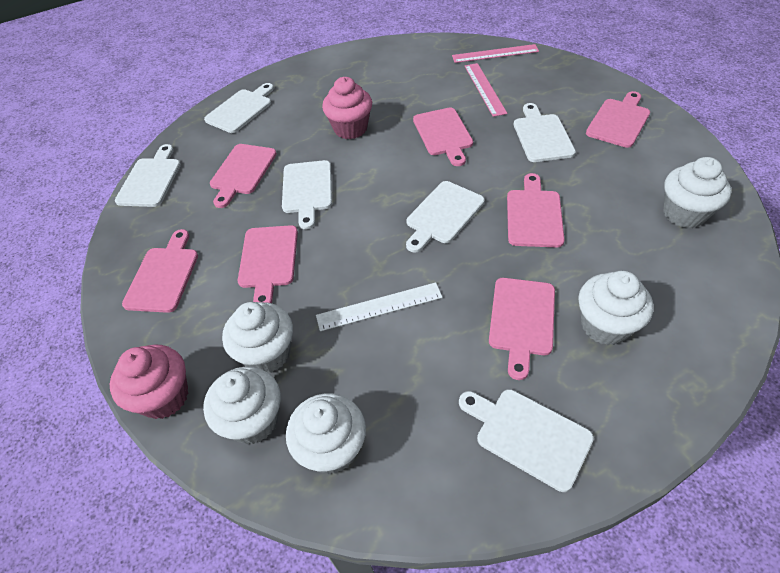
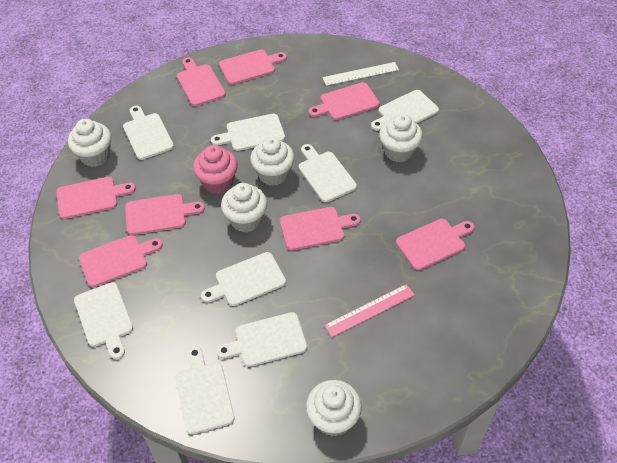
pink cupcake: [110,344,188,419] [322,77,372,139] = 2 -> [193,145,238,194] = 1
pink cutting board: [122,229,198,313] [210,144,277,208] [238,225,298,303] [413,108,473,166] [489,278,555,380] [507,173,565,247] [586,91,650,148] = 7 -> [56,177,136,219] [79,235,163,287] [125,194,205,235] [177,57,226,106] [219,50,287,85] [280,207,361,250] [309,82,380,120] [396,219,474,270] = 8
pink ruler: [452,44,539,63] [465,63,507,117] = 2 -> [324,284,415,337] = 1
white cutting board: [115,144,181,207] [204,83,274,133] [282,160,332,229] [406,181,485,252] [459,389,594,492] [514,103,576,162] = 6 -> [74,282,133,359] [123,106,174,160] [176,346,235,434] [201,252,286,306] [211,114,285,151] [216,312,307,367] [299,144,357,202] [371,90,439,131] = 8

